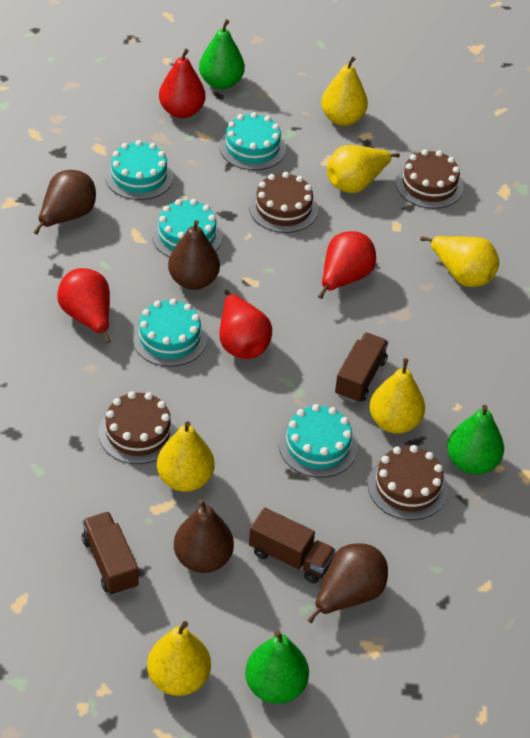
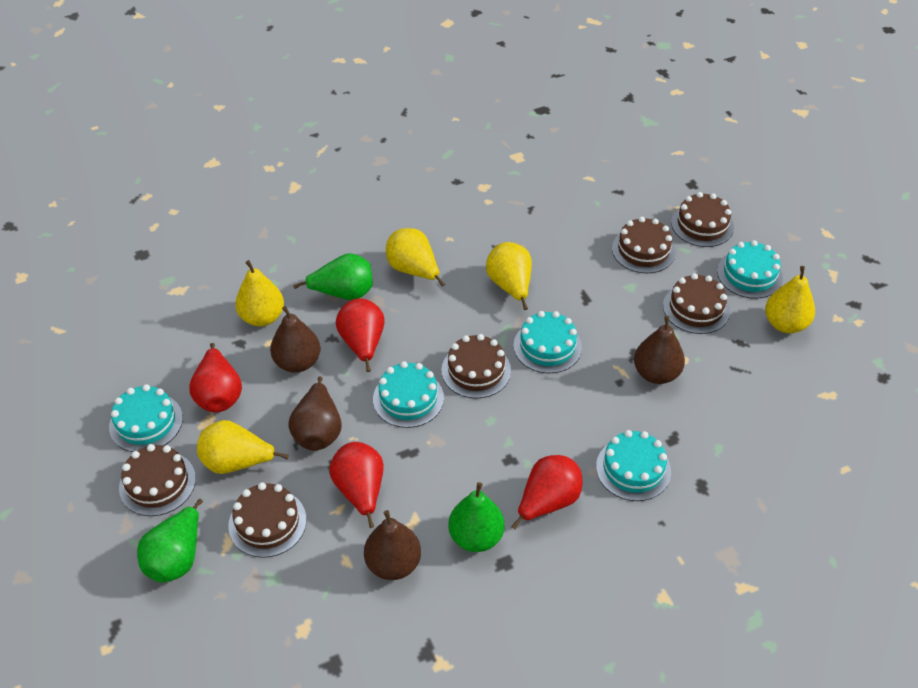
brown cake: [99,391,178,464] [249,172,318,233] [368,445,448,520] [396,149,464,209] = 4 -> [119,444,196,516] [228,482,307,558] [441,334,511,398] [612,217,676,273] [663,273,730,334] [671,192,734,247] = 6
brown truck: [82,512,139,596] [249,507,336,584] [335,333,388,403] = 3 -> none = 0
yellow pear: [147,621,211,696] [157,421,214,492] [321,57,368,126] [327,145,400,193] [369,358,425,434] [420,236,500,287] = 6 -> [197,420,289,474] [235,260,284,326] [386,228,445,287] [486,242,532,310] [765,266,815,333] = 5

